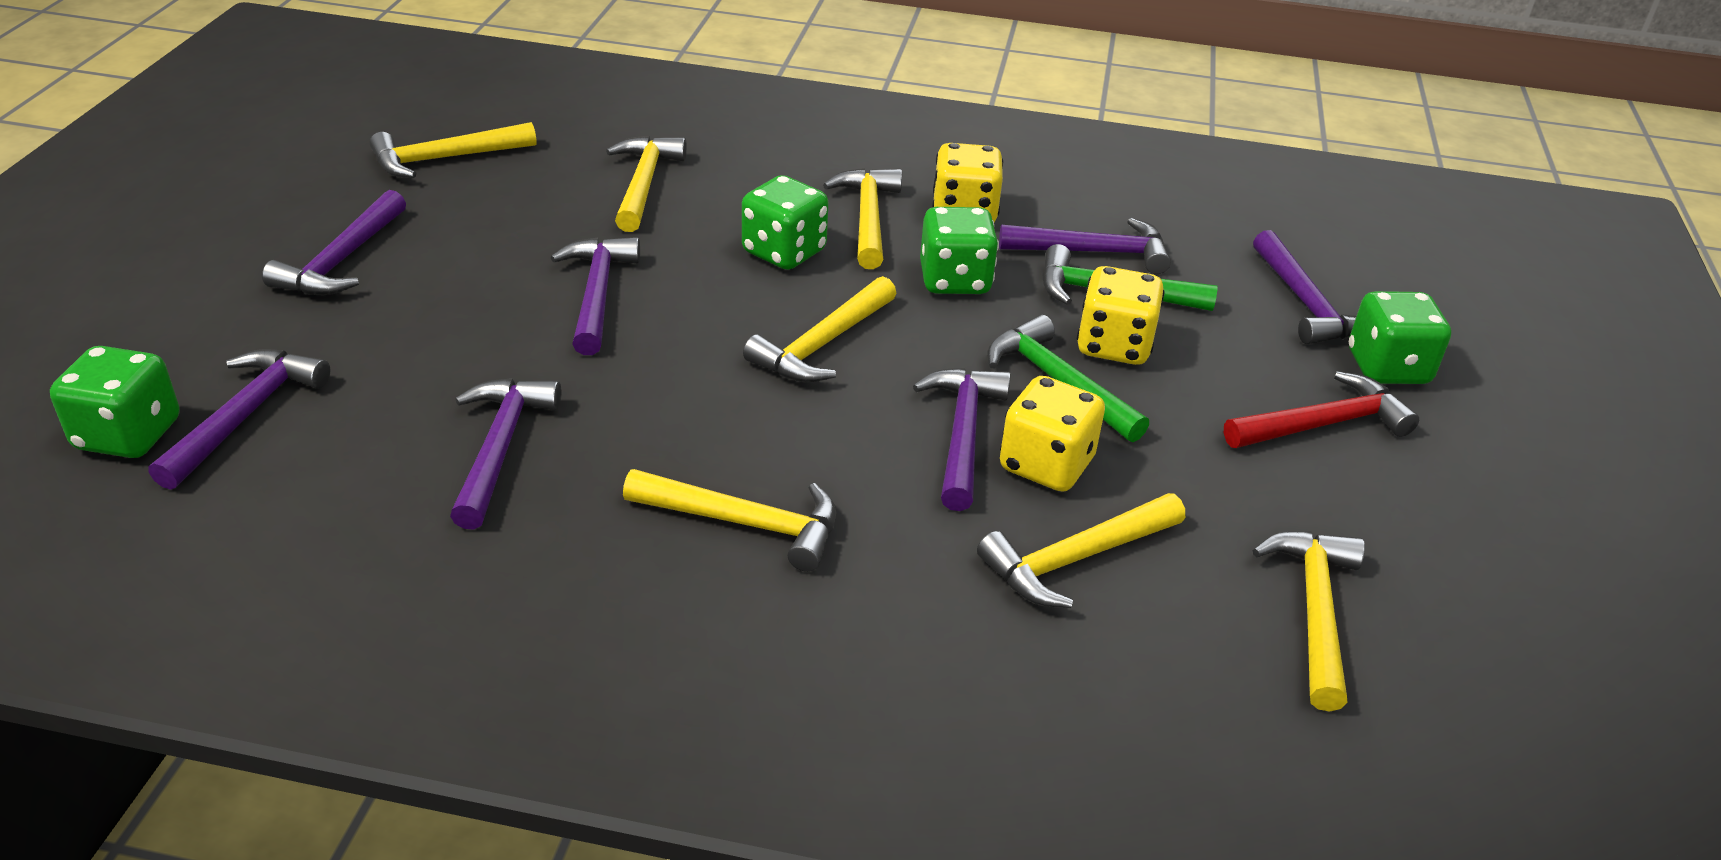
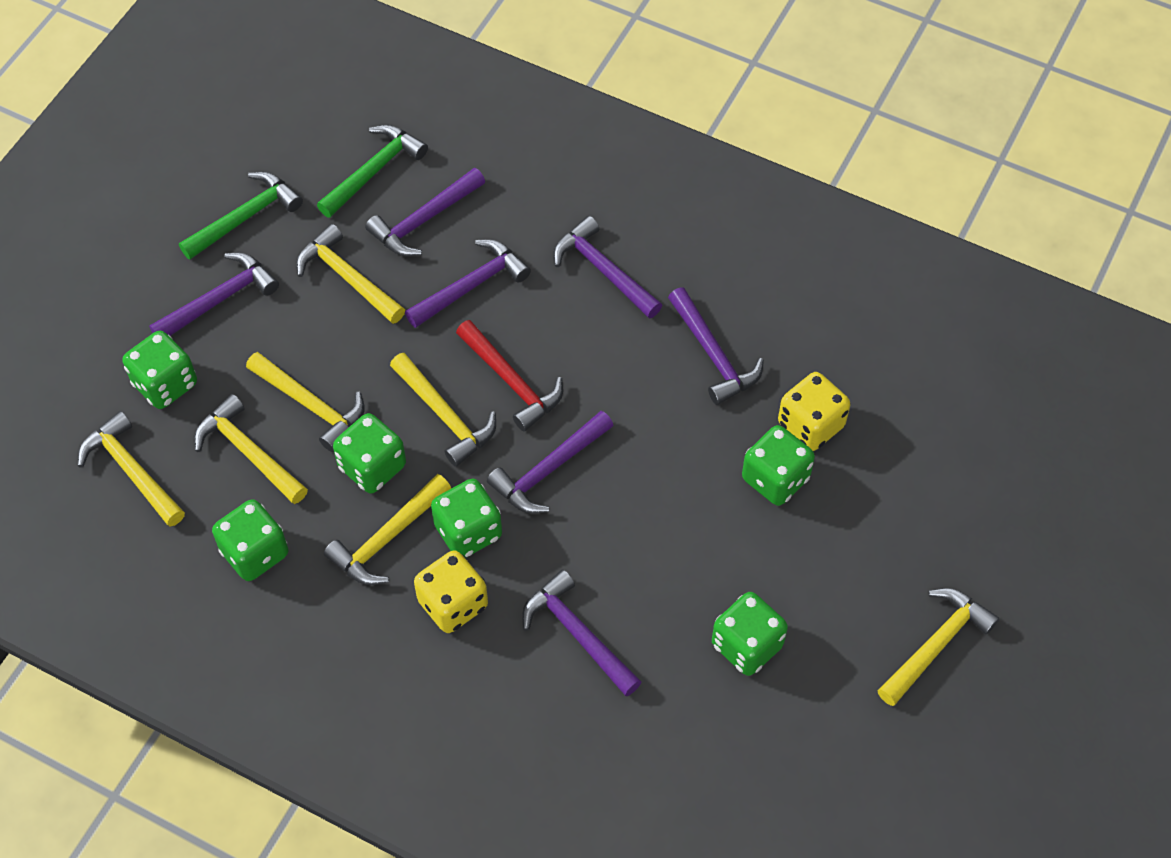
green dice: [50,346,180,458] [742,175,828,270] [920,207,999,294] [1349,291,1451,384] = 4 -> [122,331,197,409] [212,499,289,581] [333,413,406,493] [431,479,502,558] [712,592,788,676] [742,425,815,506] = 6
yellow dice: [932,143,1003,223] [1000,376,1105,492] [1077,266,1165,365] = 3 -> [414,550,488,633] [778,372,850,451] = 2

